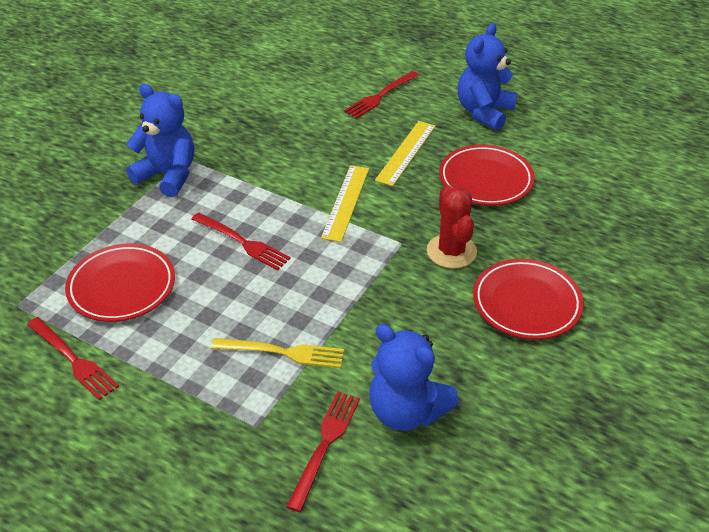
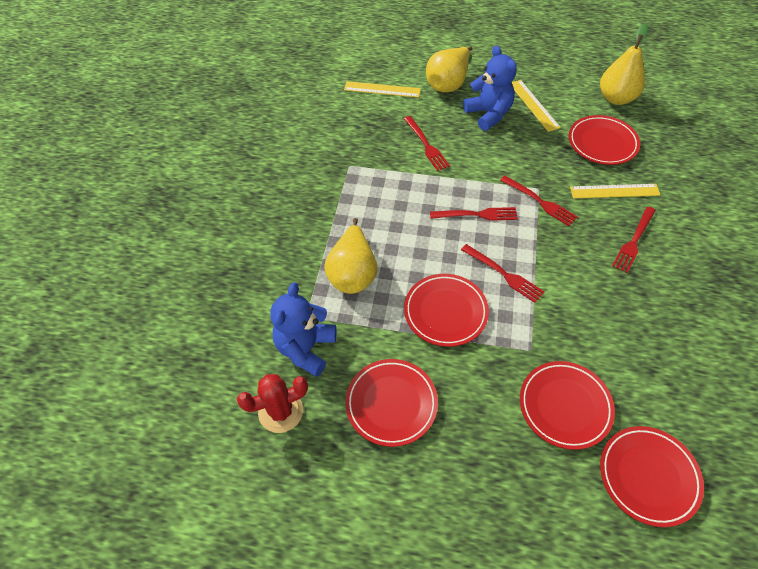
blue teddy bear: [126,84,194,197] [369,324,459,431] [458,23,517,130] = 3 -> [270,282,336,377] [463,46,517,131] = 2
red fork: [27,317,119,400] [192,212,291,270] [286,391,360,512] [344,71,419,118] = 4 -> [404,116,450,171] [430,207,518,221] [461,244,544,303] [500,175,578,226] [612,207,656,273] = 5
red plate: [65,244,175,322] [439,145,535,206] [473,259,584,340] = 3 -> [345,359,438,447] [404,274,489,347] [520,361,615,450] [569,115,640,165] [600,426,704,527] = 5
yellow fork: [211,338,344,368] = 1 -> none = 0
yellow pear: none = 0 -> [324,218,377,294] [426,46,473,92] [600,24,648,105] = 3
yellow ruler: [321,165,369,242] [375,121,436,186] = 2 -> [344,81,421,98] [511,80,561,132] [570,184,660,199] = 3

